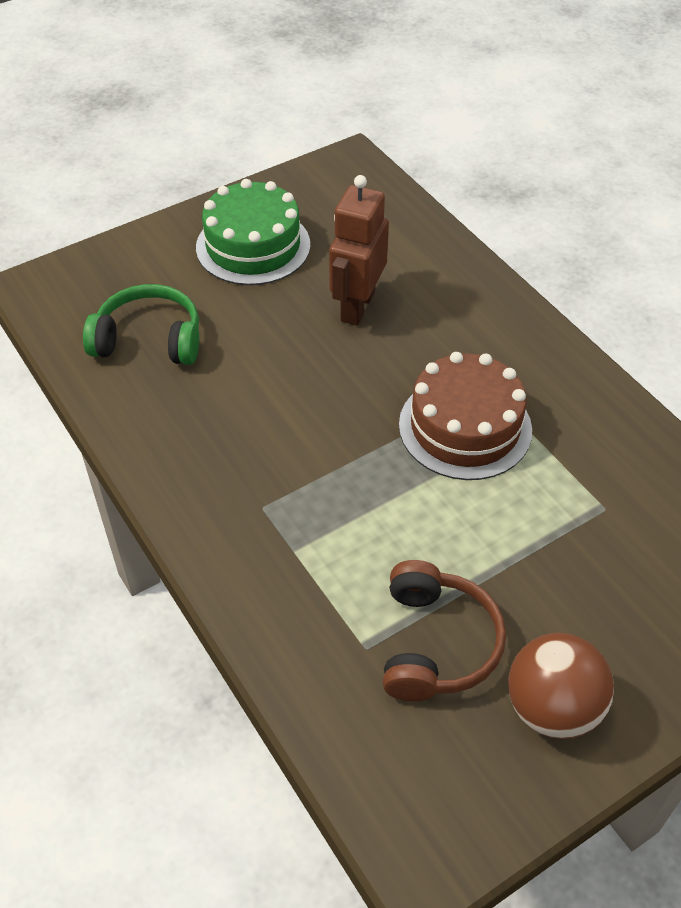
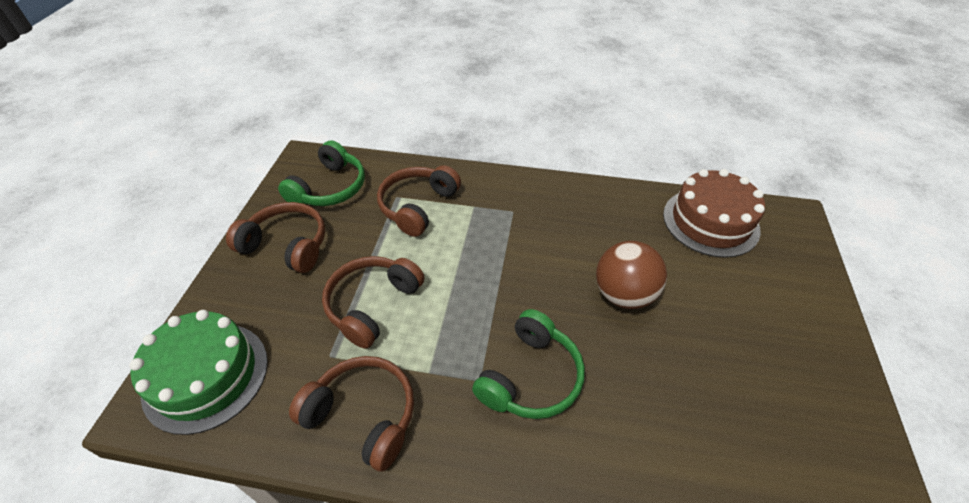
brown headphones: [383,560,506,701] = 1 -> [226,202,325,273] [289,356,414,472] [322,256,425,349] [377,165,461,237] = 4
brown robot: [329,175,389,326] = 1 -> none = 0
green headphones: [83,284,199,365] = 1 -> [278,140,365,206] [472,309,585,419] = 2

